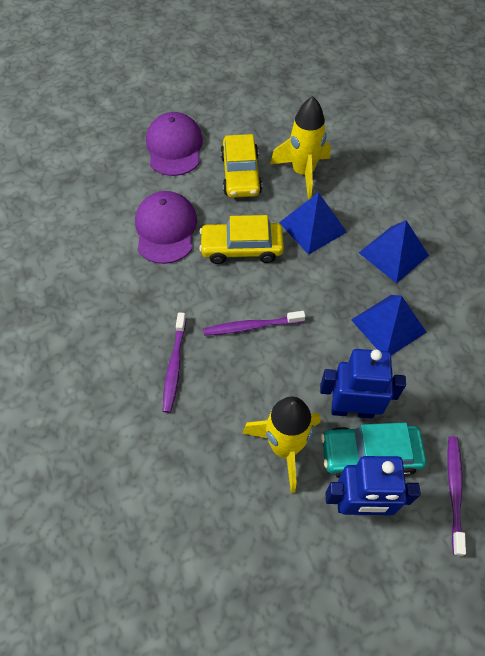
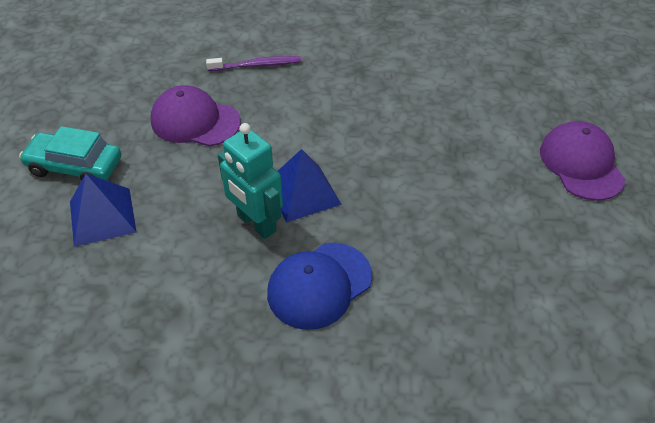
blue cap: none = 0 -> [267,242,372,330] = 1
blue pyramid: [279,192,347,255] [351,295,426,356] [359,220,429,283] = 3 -> [70,174,137,247] [278,149,342,223] = 2
blue robot: [320,349,406,419] [325,456,421,515] = 2 -> none = 0
purple toothbrush: [163,312,186,413] [203,311,305,336] [447,436,466,556] = 3 -> [206,56,301,71] = 1
turquoise robot: none = 0 -> [218,123,283,239] = 1
yellow car: [199,215,284,264] [220,134,262,198] = 2 -> none = 0
yellow rocket: [242,396,320,493] [270,96,331,200] = 2 -> none = 0

